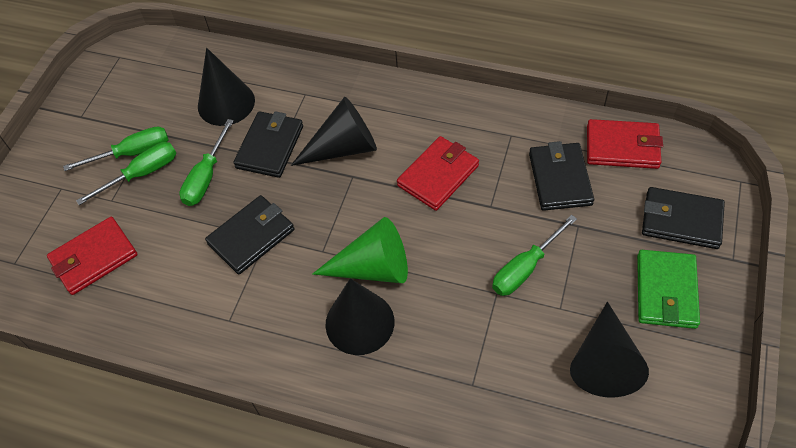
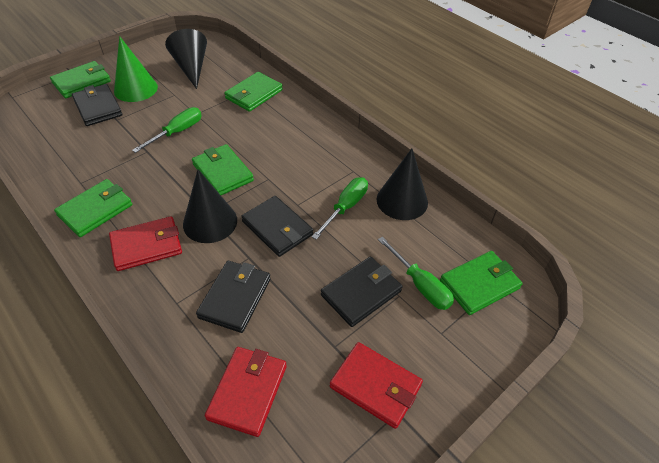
black cone: [198,48,255,126] [291,97,377,166] [326,278,394,355] [570,302,649,397] = 4 -> [165,29,207,89] [183,170,237,243] [377,148,428,220] = 3
green screwdriver: [63,126,169,171] [76,142,176,205] [179,119,234,206] [492,215,577,296] = 4 -> [132,107,202,153] [312,177,368,240] [378,237,454,310] = 3
green wallet: [637,250,700,329] = 1 -> [50,61,111,98] [54,179,133,237] [192,144,254,195] [224,72,283,112] [440,251,523,315] = 5

